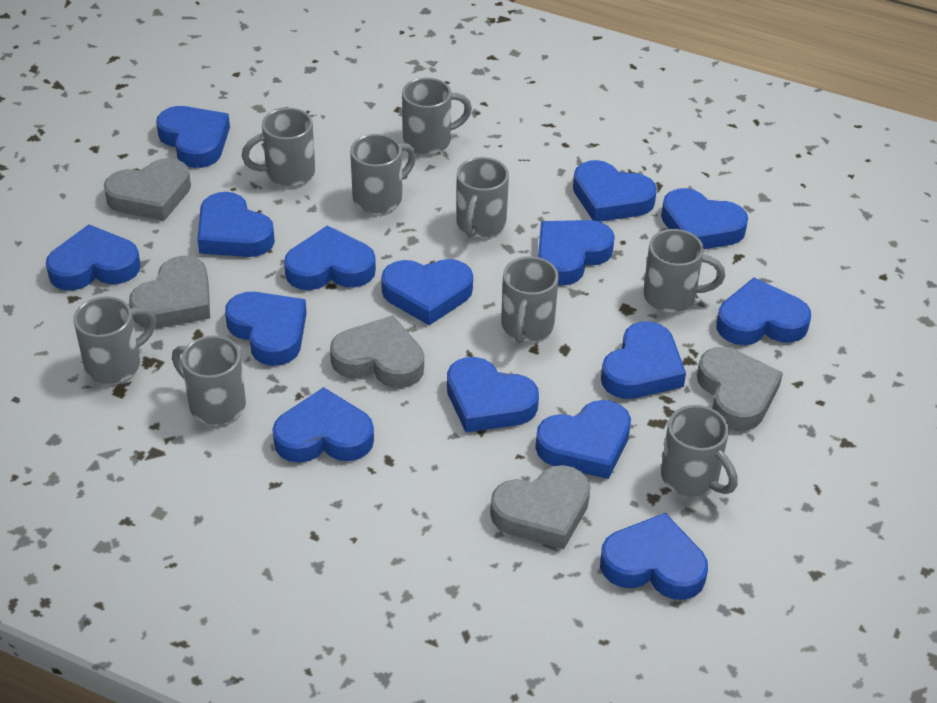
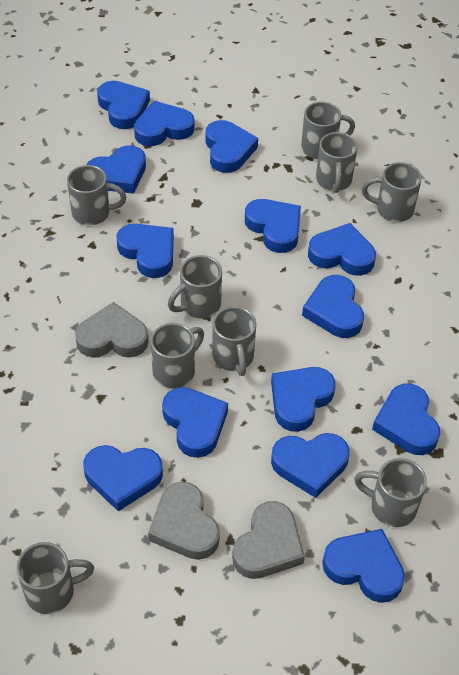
blue heart: [46,224,141,290] [156,106,230,168] [197,192,275,257] [225,292,307,366] [272,387,374,463] [284,225,376,290] [381,259,473,325] [447,357,539,432] [535,400,631,479] [538,220,615,286] [573,160,657,222] [600,513,708,600] [601,321,686,399] [661,188,748,249] [716,278,811,345] = 15 -> [83,445,163,511] [86,145,146,194] [97,81,150,129] [116,224,174,278] [134,101,195,146] [162,387,228,458] [205,120,258,173] [245,199,301,253] [271,367,336,432] [271,433,350,498] [302,275,364,338] [308,223,376,276] [322,529,405,603] [372,384,440,455] = 14
grey heart: [104,158,191,221] [129,256,210,328] [330,315,424,388] [490,465,591,549] [697,347,783,431] = 5 -> [75,302,149,358] [148,482,220,560] [232,501,305,579] = 3

